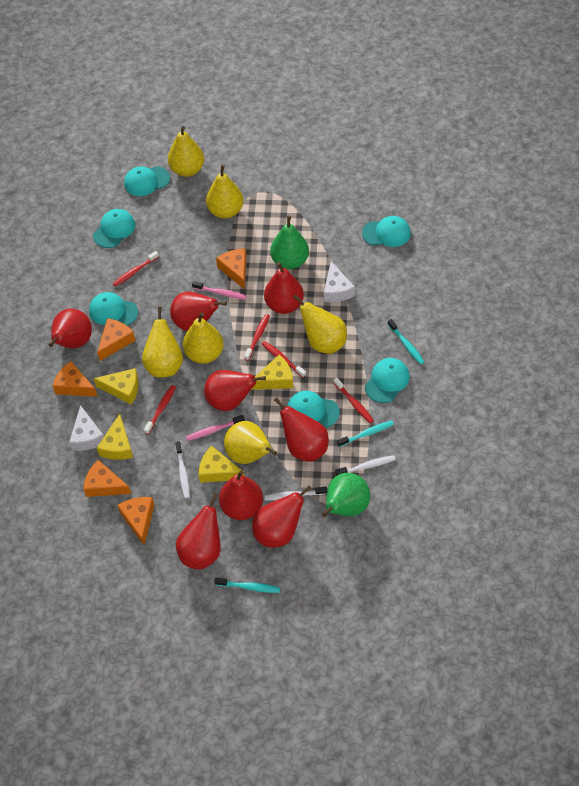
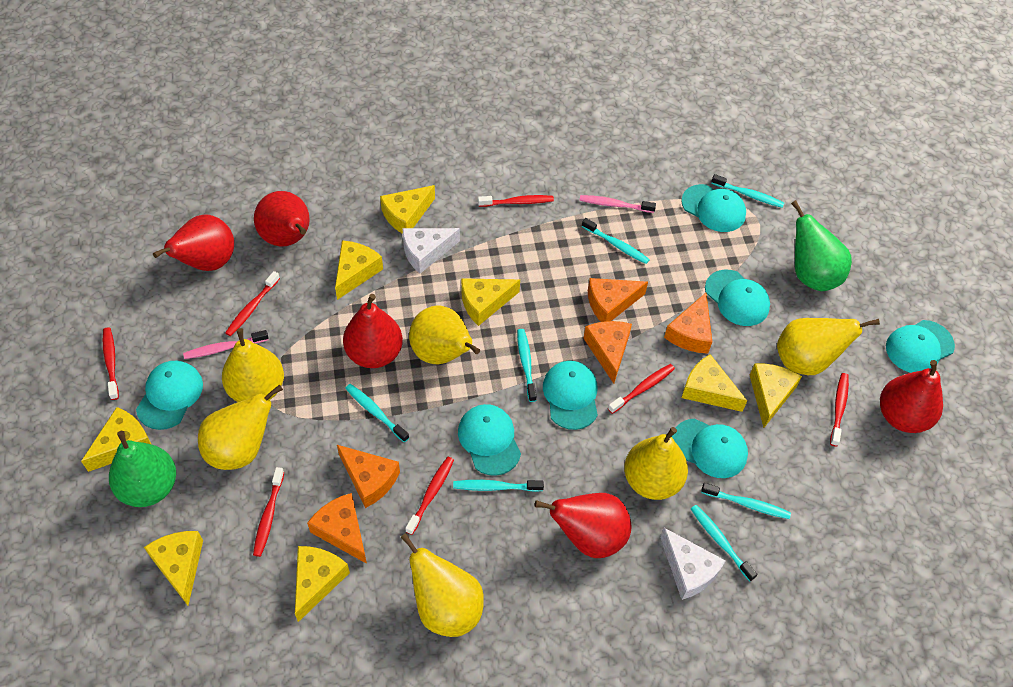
red pear: [48,309,92,348] [170,291,227,331] [176,493,221,569] [204,370,266,411] [219,471,263,520] [252,485,312,548] [264,262,304,314] [274,397,329,462] = 8 -> [153,214,234,271] [254,191,310,246] [343,294,403,368] [534,493,632,558] [880,360,943,433] = 5
red toothbrush: [113,251,159,287] [144,385,176,435] [244,314,270,361] [262,341,306,378] [333,378,374,423] = 5 -> [103,327,119,400] [225,271,280,336] [253,467,284,557] [405,457,454,535] [478,195,554,207] [608,364,675,414] [830,373,849,447] = 7
turquoise cap: [89,292,138,326] [93,209,135,248] [124,166,170,196] [287,391,340,428] [362,216,411,247] [365,358,410,403] = 6 -> [136,360,203,430] [458,404,521,476] [543,361,598,430] [672,418,748,478] [681,184,746,232] [705,269,770,326] [886,320,955,373] = 7
turquoise toothbrush: [214,578,280,593] [337,421,394,447] [387,319,424,364] = 3 -> [345,384,409,442] [453,480,544,492] [517,329,537,402] [582,218,650,264] [691,505,757,581] [701,483,791,519] [711,174,784,208] = 7
white toothbrush: [175,441,190,499] [264,487,327,501] [335,455,395,476] = 3 -> none = 0
yellow cheese: [94,368,139,404] [97,414,133,460] [199,446,244,483] [251,355,293,390] = 4 -> [81,407,152,472] [144,531,203,606] [295,546,350,622] [335,241,383,300] [380,185,435,234] [461,278,520,326] [682,354,747,412] [750,364,802,428] = 8

